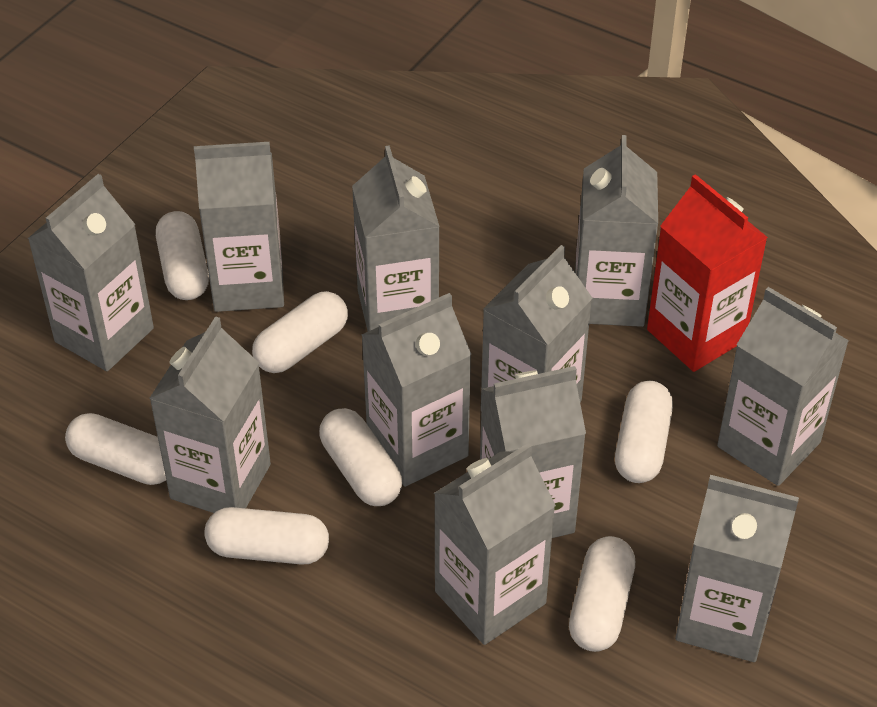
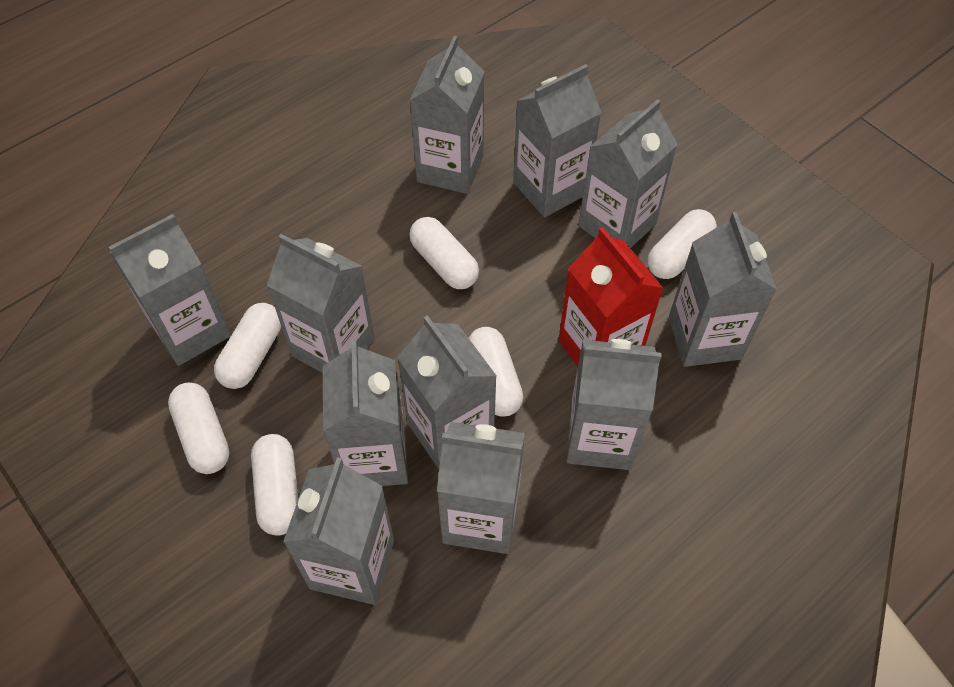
white capsule: [65,413,166,485] [156,211,209,300] [204,507,329,565] [252,291,348,373] [319,408,402,506] [569,536,635,652] [615,381,673,483] = 7 -> [168,382,229,474] [214,303,281,389] [251,434,298,536] [409,217,479,289] [469,327,523,417] [647,209,717,279] = 6

